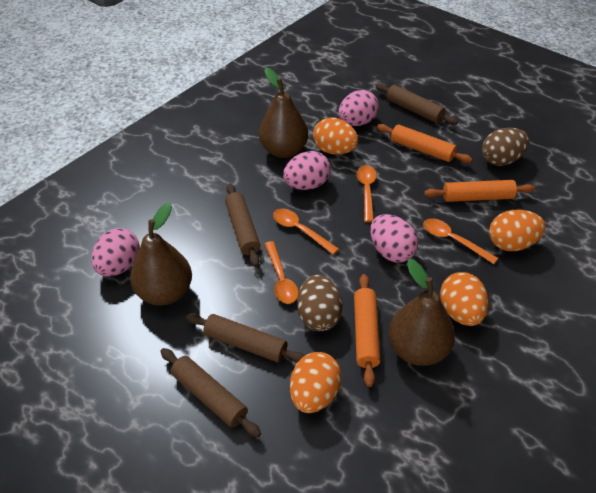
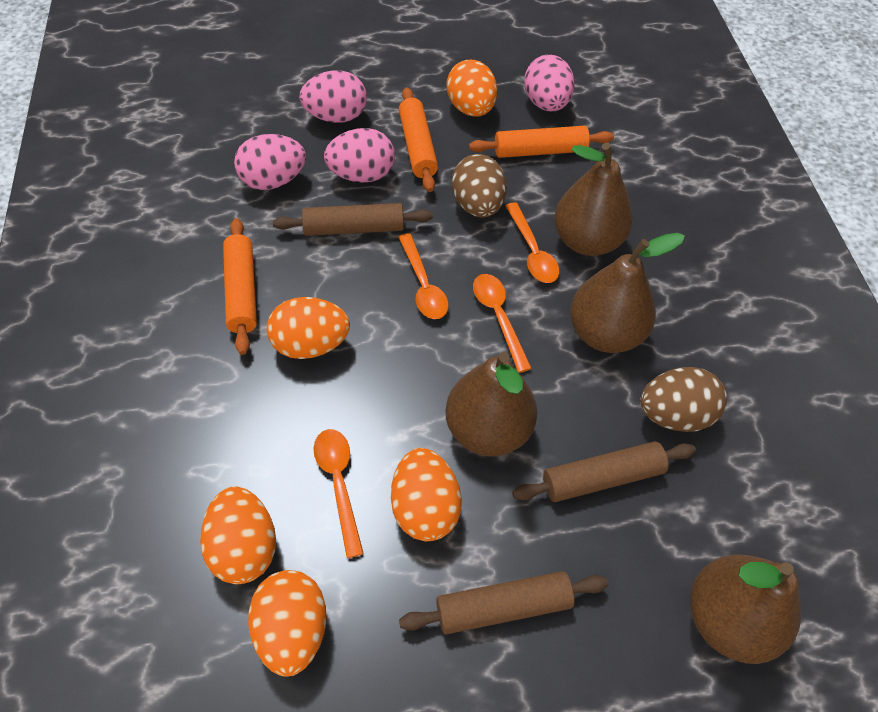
brown pear: [130,203,192,306] [259,68,308,158] [388,259,455,366] = 3 -> [446,352,537,456] [554,143,633,256] [570,233,685,353] [690,554,801,664] = 4
brown rolling pin: [160,348,261,437] [186,313,305,363] [225,184,261,267] [376,83,458,125] = 4 -> [273,203,433,236] [399,571,608,635] [512,441,696,502] = 3
orange egg: [290,352,342,413] [313,118,358,155] [440,272,488,326] [489,210,546,251] = 4 -> [200,486,276,584] [248,570,327,677] [267,297,350,359] [391,448,462,541] [447,60,497,117] = 5

